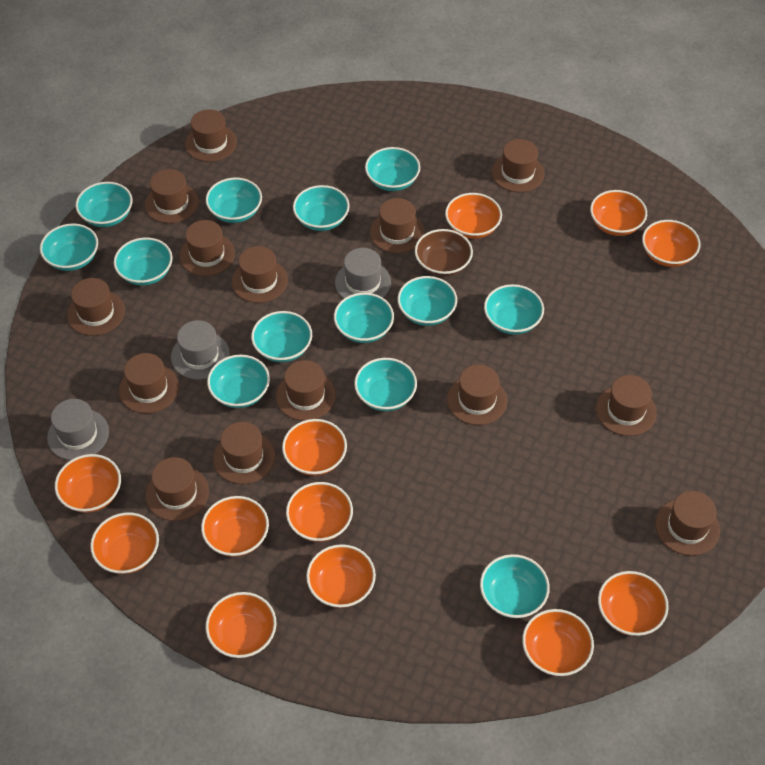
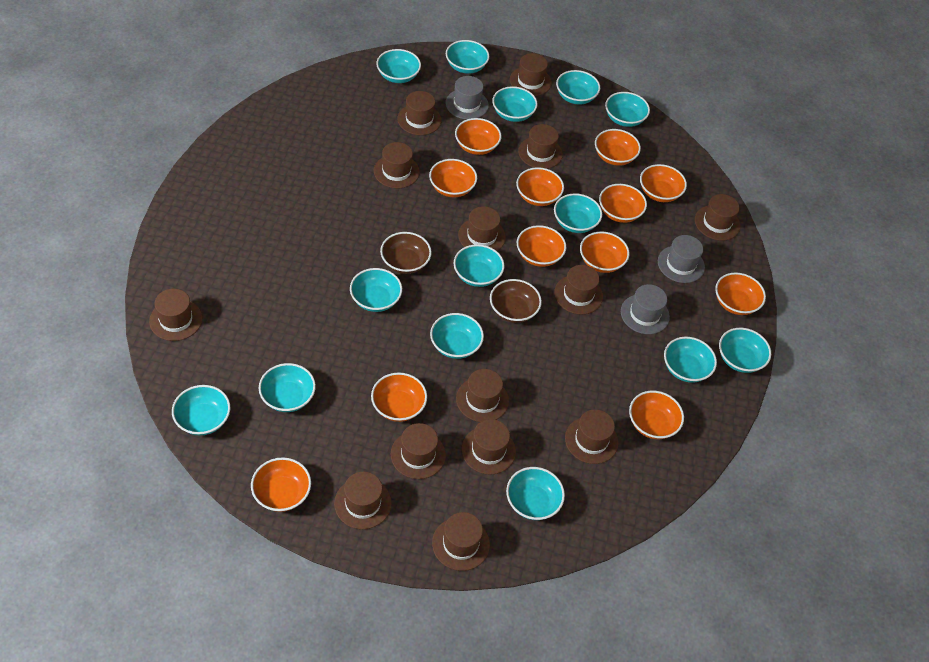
brown bowl: [415,229,473,277] = 1 -> [380,232,432,274] [490,279,542,323] = 2
turquoise bowl: [40,224,98,271] [76,182,132,227] [114,237,173,286] [206,178,262,223] [207,355,270,408] [251,311,312,362] [293,185,350,231] [334,293,394,343] [354,358,417,411] [365,147,420,191] [398,276,457,326] [480,554,550,618] [484,284,544,335] = 13 -> [172,385,230,435] [259,363,316,412] [350,268,402,312] [376,49,421,83] [430,313,484,359] [446,40,489,74] [453,244,504,287] [492,86,538,122] [506,467,565,520] [554,193,602,233] [556,70,600,105] [605,92,650,127] [664,337,717,383] [719,328,771,373] = 14

